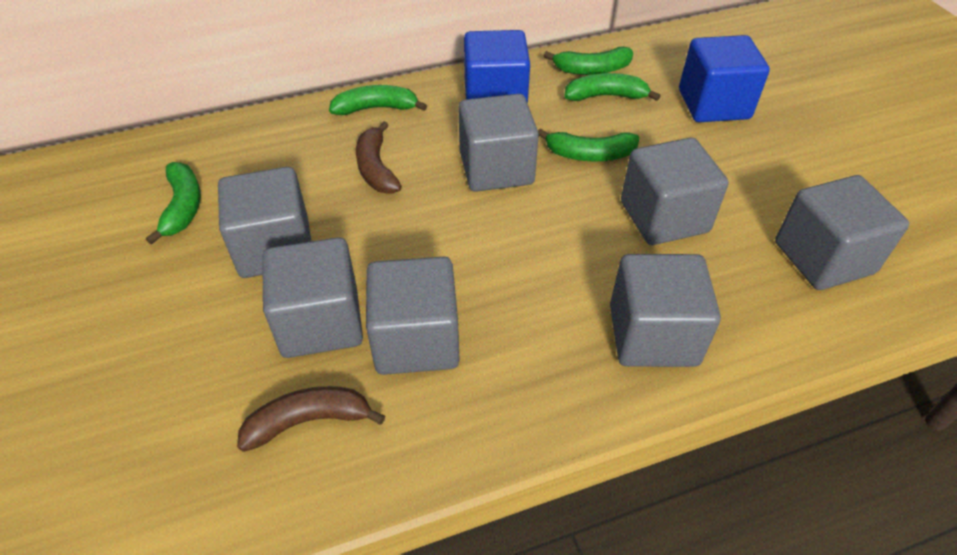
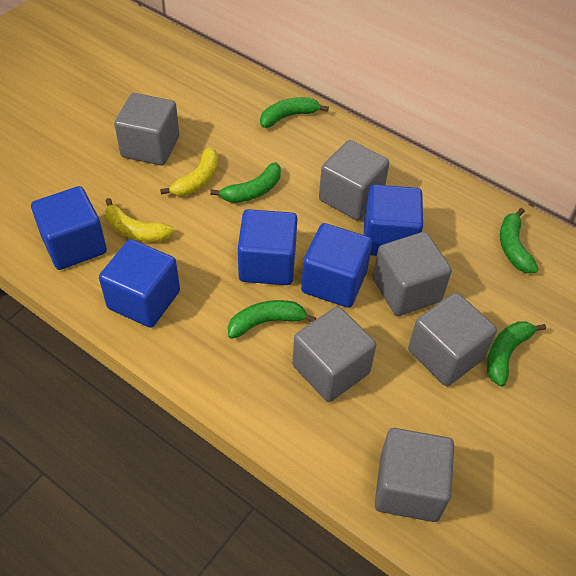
blue cube: [464,30,530,103] [679,35,770,122] = 2 -> [31,186,107,270] [99,239,180,328] [238,209,298,285] [301,223,372,308] [364,184,423,256] = 5
brown banana: [237,386,385,452] [356,121,402,194] = 2 -> none = 0
grey cube: [218,167,311,278] [262,237,363,358] [366,256,460,375] [458,94,539,192] [610,254,721,367] [621,138,729,245] [775,175,909,290] = 7 -> [114,93,179,165] [292,306,376,402] [319,140,389,220] [373,232,452,316] [375,428,454,522] [408,293,497,386] = 6
yellow banana: none = 0 -> [105,198,174,242] [160,147,218,196] = 2

